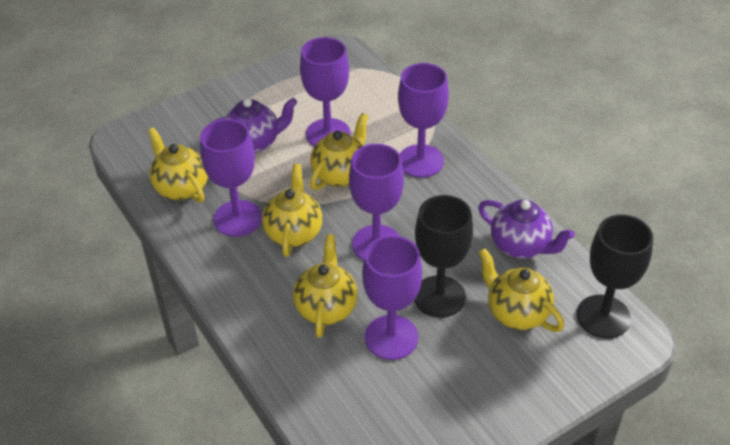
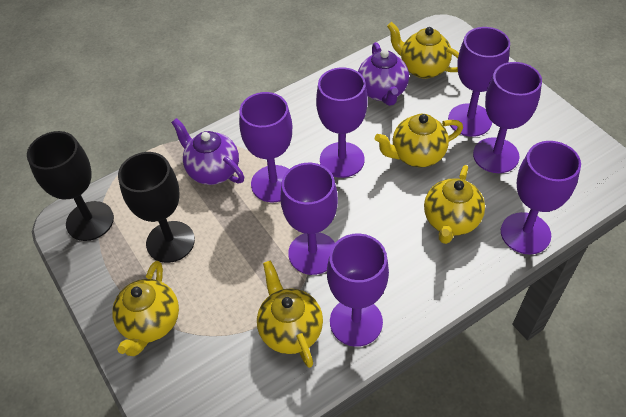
purple goblet: [200,119,262,237] [300,37,351,146] [349,144,404,260] [362,235,422,360] [398,63,449,178] = 5 -> [239,92,292,202] [281,162,338,275] [316,67,368,178] [327,233,389,347] [448,27,510,137] [473,62,542,173] [501,141,581,254] = 7

